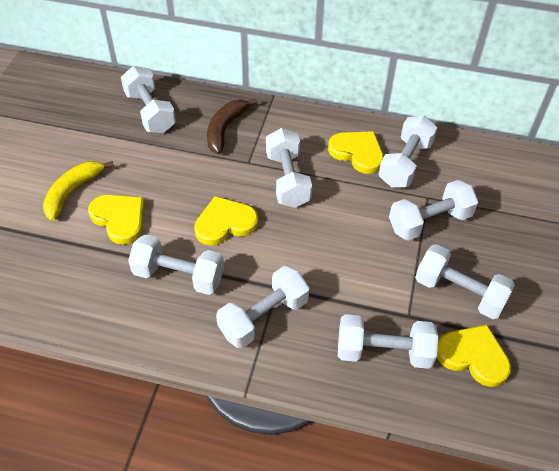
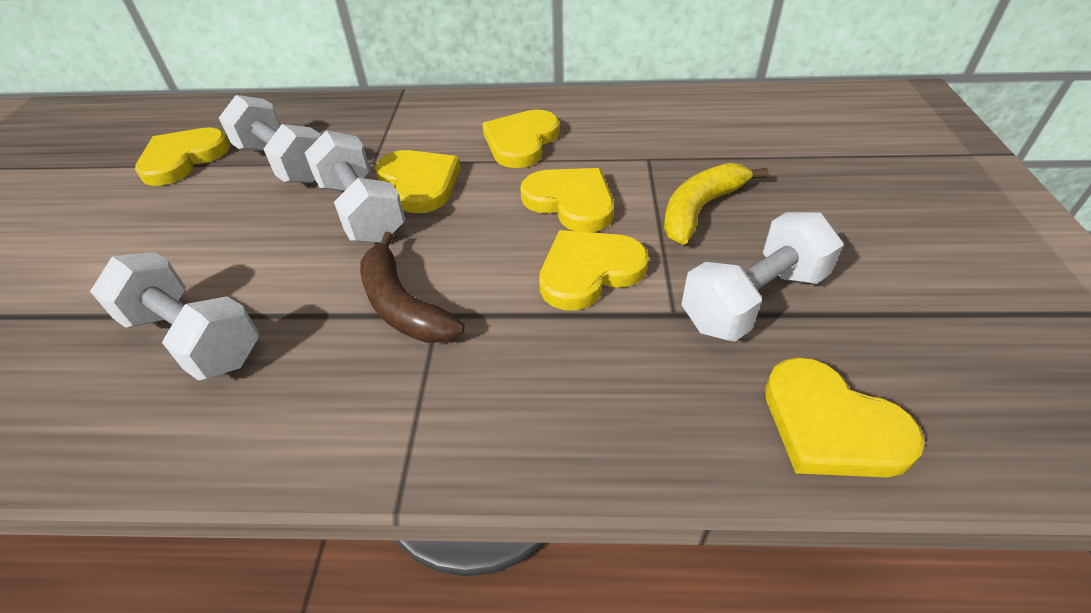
white dumbbell: [121,66,176,133] [128,234,224,295] [216,266,309,349] [266,128,312,208] [338,314,438,369] [378,116,437,187] [389,180,478,241] [415,244,515,319] = 8 -> [90,252,259,381] [219,95,321,183] [304,130,405,243] [681,212,844,341] = 4
yellow heart: [88,195,145,245] [194,196,258,246] [328,131,384,174] [437,325,511,387] = 4 -> [135,127,230,186] [375,150,461,213] [482,110,560,168] [520,168,614,232] [539,230,649,310] [765,357,925,477] = 6

